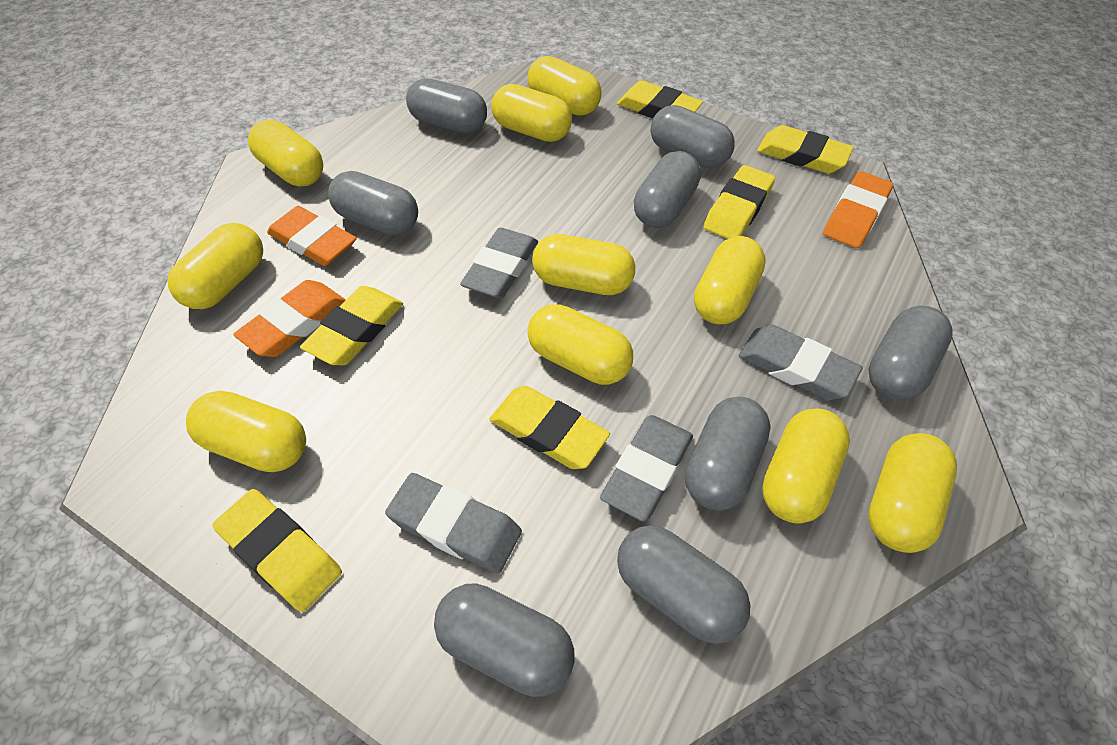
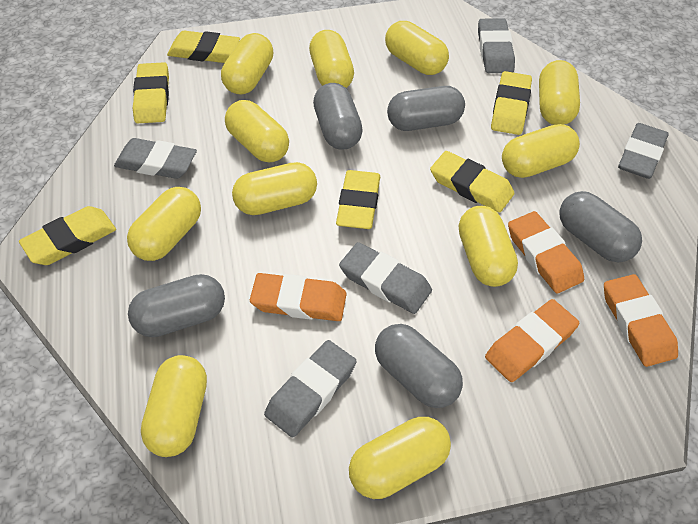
grey capsule: [328,171,418,235] [406,78,487,134] [434,583,575,697] [617,525,751,644] [634,151,701,228] [650,105,735,168] [685,397,771,511] [868,306,953,400] = 8 -> [128,274,225,337] [313,83,363,150] [375,324,463,408] [387,86,465,131] [559,191,642,262] = 5
grey eraser: [385,473,522,574] [460,228,538,298] [600,415,693,522] [739,325,863,400] = 4 -> [114,138,197,179] [264,340,357,438] [339,242,432,314] [478,18,515,73] [618,123,669,179] = 5
orange eraser: [233,280,346,357] [267,206,356,266] [823,171,893,248] = 3 -> [250,273,346,321] [485,299,579,382] [508,211,584,293] [604,274,678,367] = 4
yellow capsule: [167,223,263,309] [186,390,306,472] [248,120,323,186] [491,84,572,142] [528,56,602,116] [528,304,633,385] [532,234,635,295] [694,236,766,324] [762,408,850,524] [868,433,957,553] = 10 -> [127,187,201,261] [141,355,207,457] [221,33,273,95] [225,100,289,163] [232,162,317,215] [309,30,354,88] [349,417,451,499] [385,21,449,75] [459,206,518,287] [502,124,580,178] [539,60,580,125] = 11

